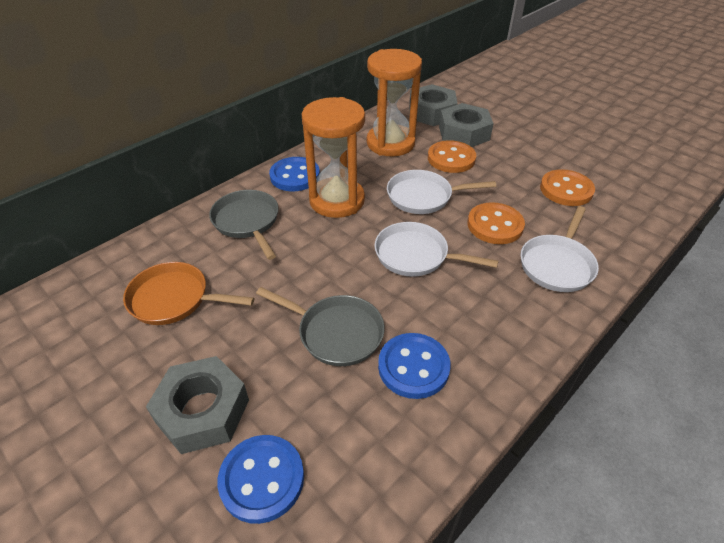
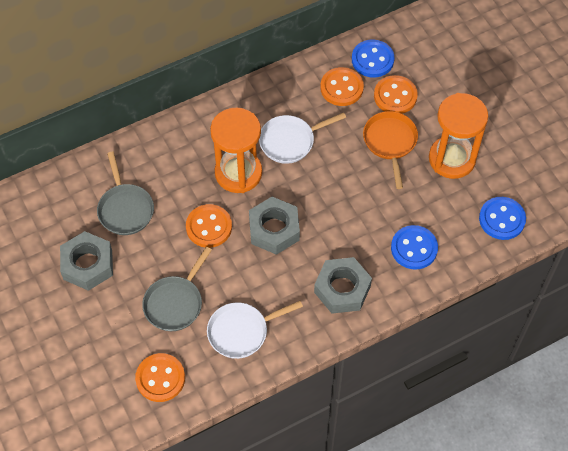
orange button: [428,140,476,173] [467,202,525,244] [540,169,595,206] = 3 -> [135,353,185,402] [186,204,232,248] [320,67,364,106] [374,75,418,114] = 4
white pan: [374,222,499,277] [387,170,496,214] [520,206,599,292] = 3 -> [207,301,303,359] [259,112,346,164] = 2

